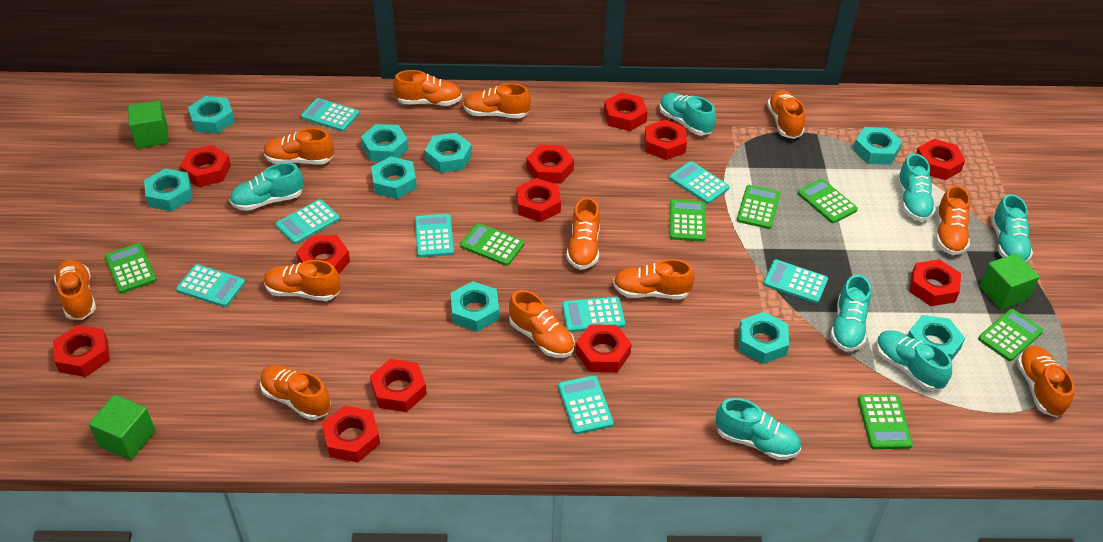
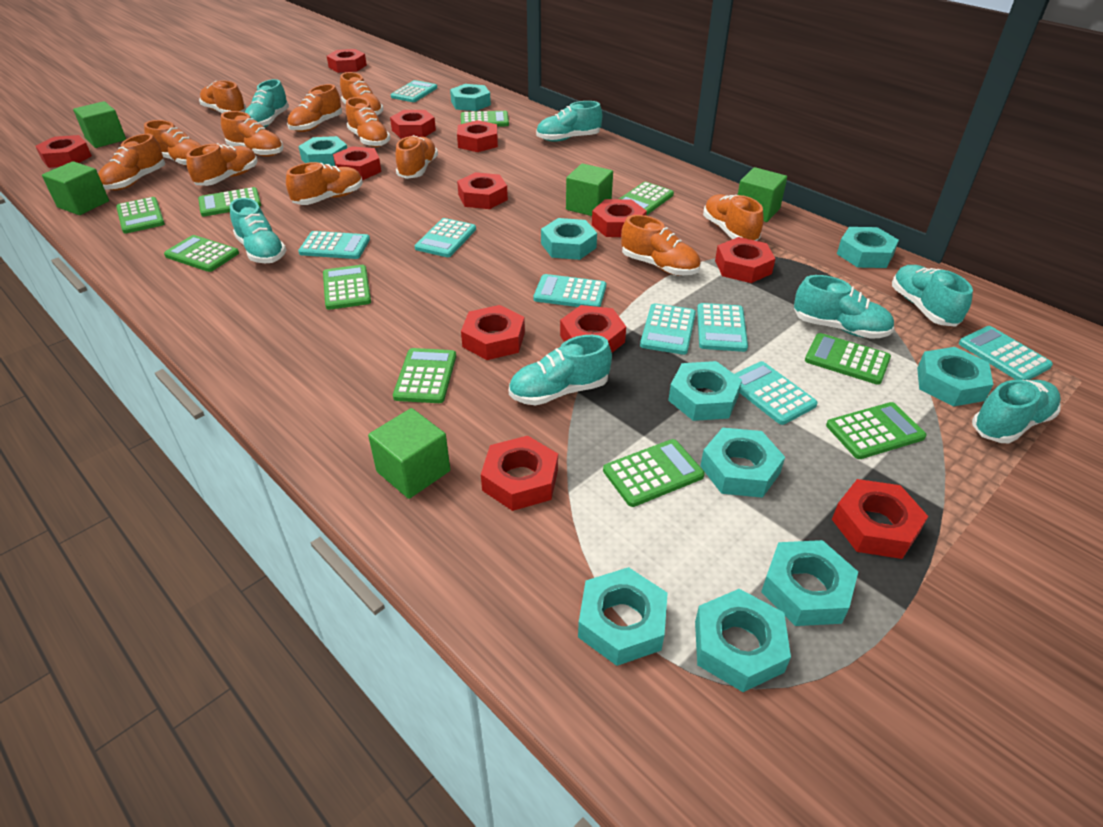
green calculator: [105,243,157,293] [460,223,524,266] [670,199,706,242] [737,185,780,229] [797,179,858,223] [858,394,913,449] [978,309,1044,361] = 7 -> [116,197,165,234] [164,235,239,272] [198,187,261,216] [323,265,371,310] [393,348,456,403] [461,111,509,127] [603,439,705,507] [619,182,674,215] [805,333,891,385] [826,402,926,459] = 10
green cube: [88,395,156,460] [128,101,169,148] [979,253,1040,310] = 3 -> [42,161,109,215] [73,101,126,148] [368,408,450,499] [566,163,613,216] [738,167,787,222] = 5
turquoise nut: [144,168,193,211] [188,96,235,134] [361,124,409,162] [371,156,417,199] [425,133,472,173] [450,281,499,332] [738,312,789,364] [853,127,902,165] [908,315,965,360] = 9 -> [298,136,347,166] [450,84,491,111] [541,218,597,260] [578,567,668,666] [668,361,742,421] [695,589,791,692] [700,428,785,498] [761,540,858,626] [837,227,899,268] [917,347,993,407] = 10

